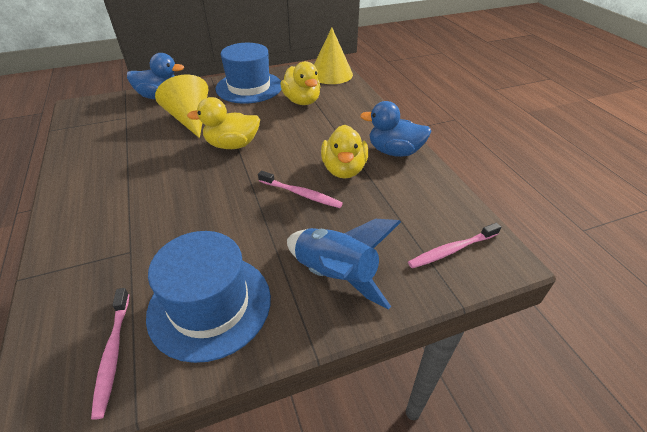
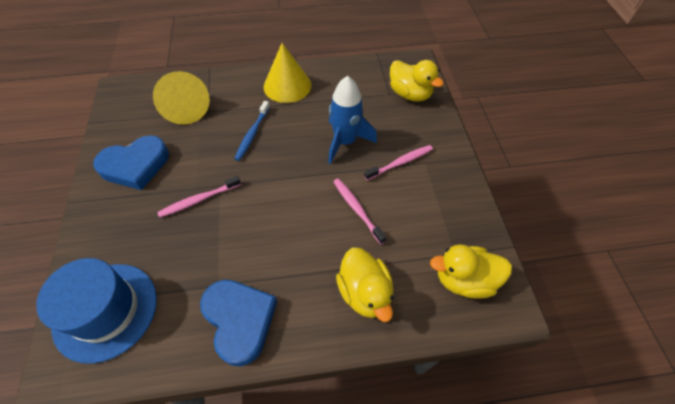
blue duck: [127,53,184,99] [360,101,432,157] = 2 -> none = 0
blue hat: [146,231,271,363] [216,43,281,104] = 2 -> [36,258,157,364] = 1
blue heart: none = 0 -> [93,135,169,190] [200,280,277,366] = 2
blue toothbrush: none = 0 -> [234,101,270,161] = 1

